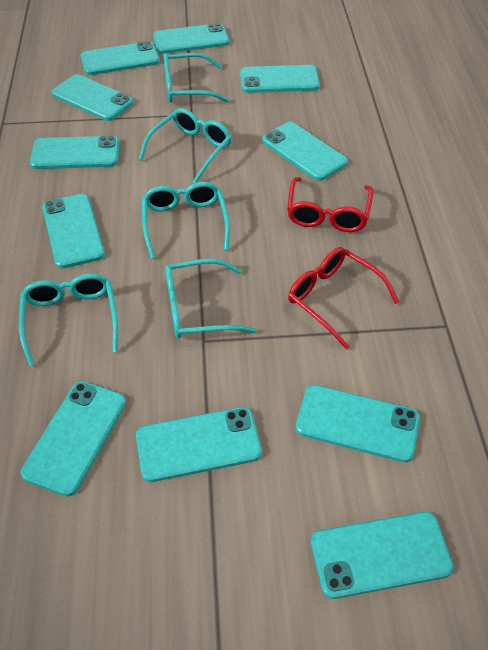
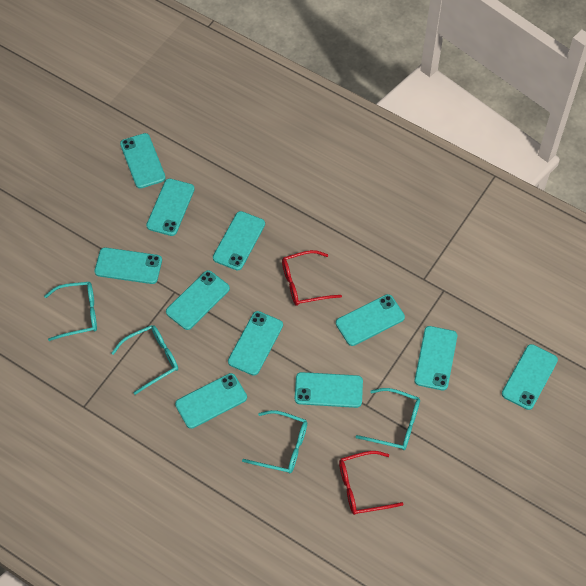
turquoise glasses: [19,273,118,366] [139,108,232,183] [142,182,230,259] [163,53,229,103] [165,259,256,339] = 5 -> [44,282,97,341] [111,325,178,395] [242,410,307,474] [356,388,420,450] = 4

